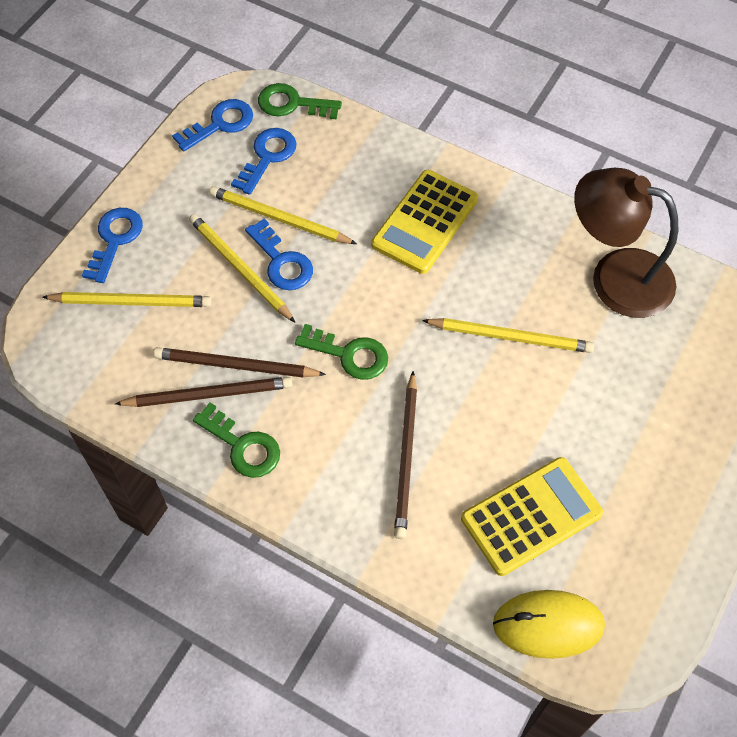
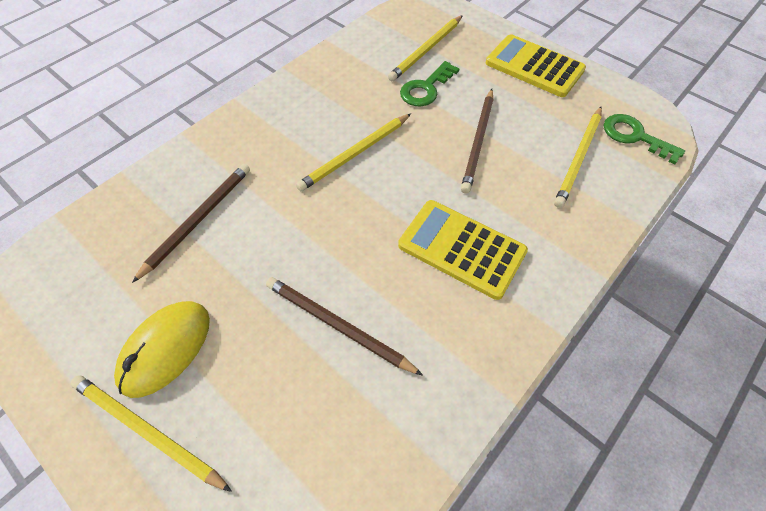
blue key: [82,208,143,283] [172,99,253,152] [231,128,297,195] [245,218,313,290] = 4 -> none = 0
brown lamp: [574,168,679,318] = 1 -> none = 0
green key: [193,402,280,478] [258,83,342,119] [295,324,388,380] = 3 -> [400,61,460,107] [604,114,685,164] = 2

